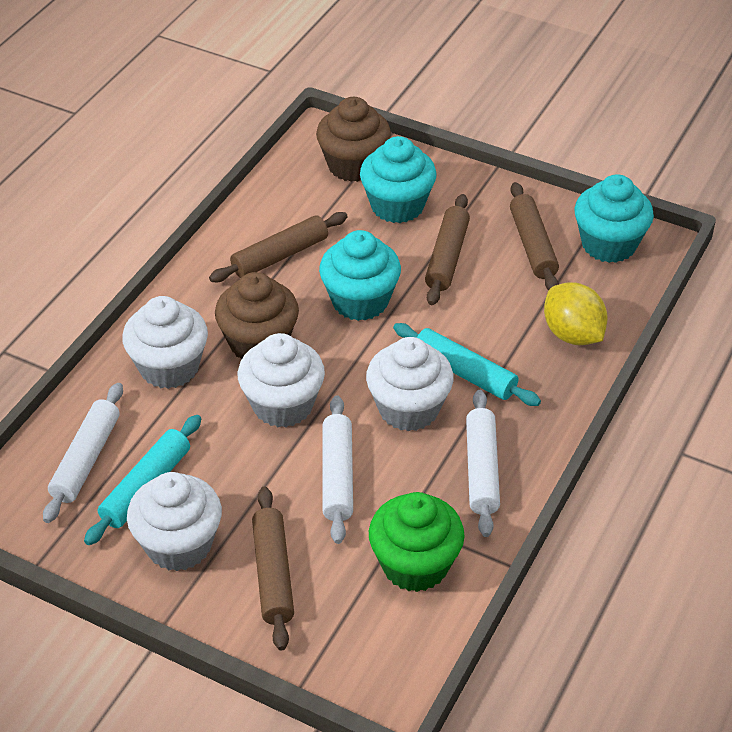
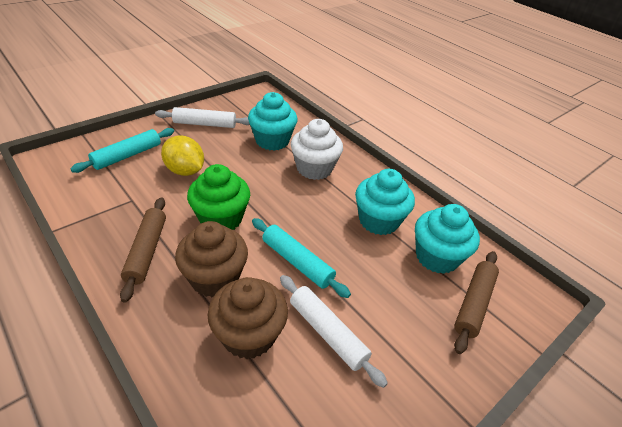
brown rolling pin: [209,212,348,282] [252,487,294,650] [425,194,470,305] [510,182,559,290] = 4 -> [120,197,166,303] [454,251,499,354] = 2
white cupcake: [122,296,208,389] [127,472,222,571] [237,333,325,427] [366,337,454,431] = 4 -> [291,119,343,180] = 1
white rolling pin: [43,383,123,523] [323,395,353,544] [466,390,500,537] = 3 -> [155,107,250,128] [280,275,388,388] = 2

